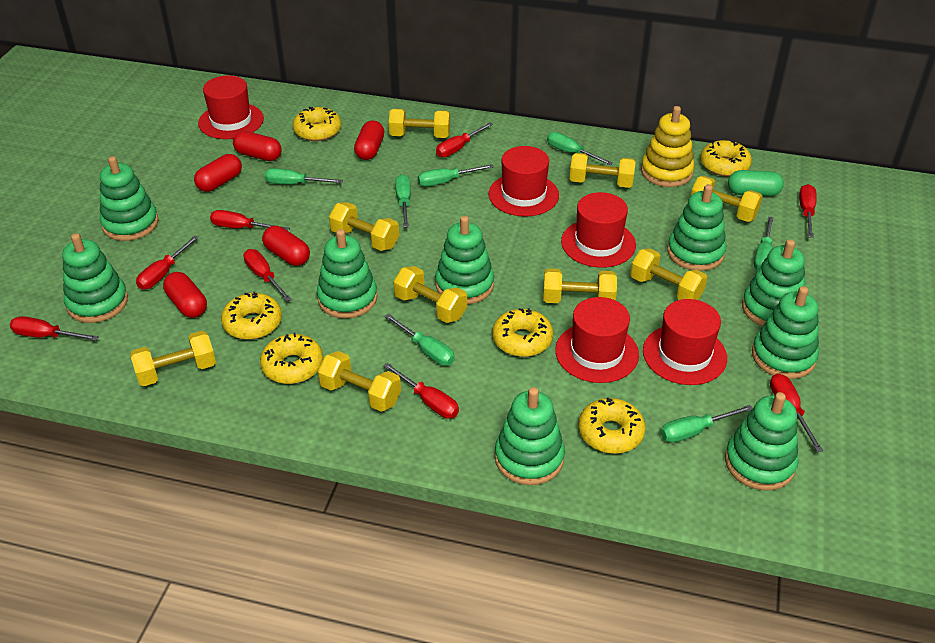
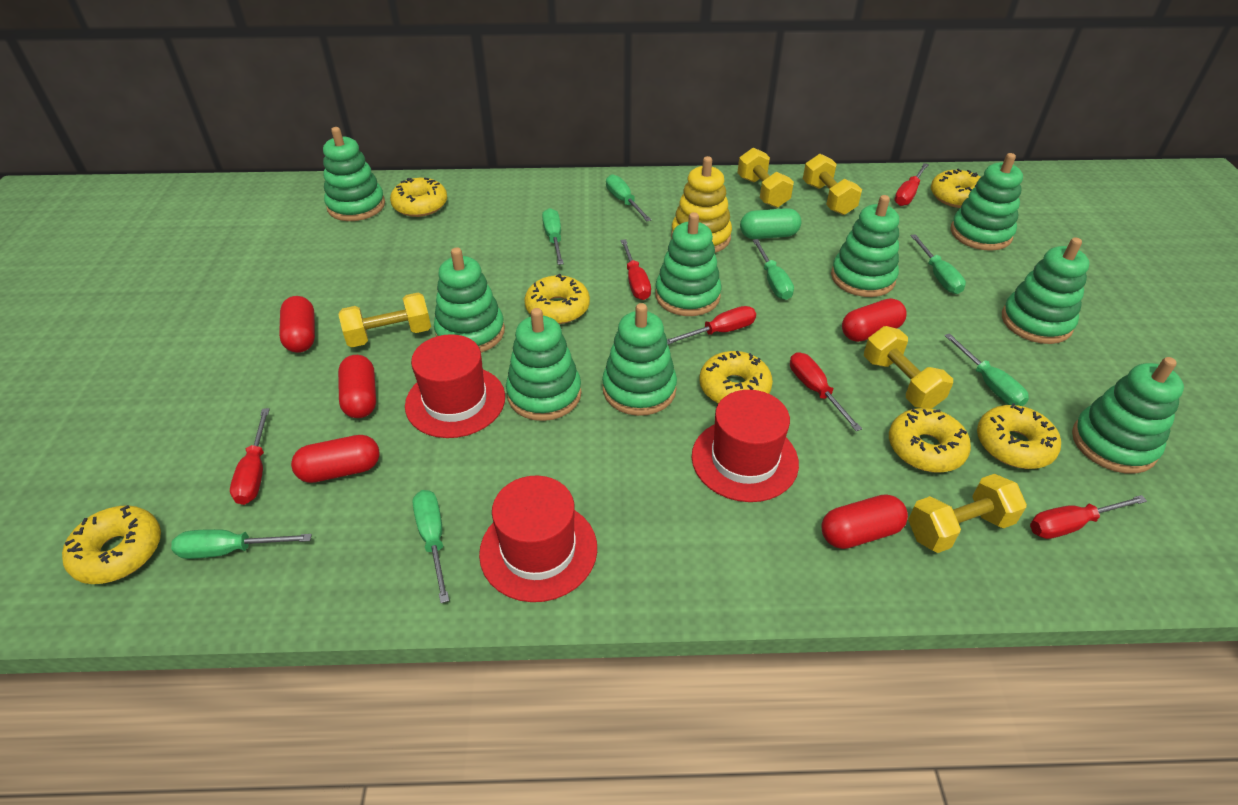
red hat: [198,76,264,139] [489,146,559,217] [555,297,639,383] [561,192,636,268] [643,299,727,385] = 5 -> [405,334,505,438] [479,476,597,602] [692,390,799,502] = 3
red screwdriver: [10,316,99,341] [136,235,199,290] [210,210,290,231] [243,249,292,301] [383,363,459,418] [436,122,493,158] [770,373,823,452] [799,184,817,238] = 8 -> [230,408,270,505] [621,239,651,300] [667,306,756,345] [790,352,862,431] [894,163,929,206] [1030,495,1147,539] = 6
yellow donut: [221,292,282,340] [260,333,323,384] [293,107,341,141] [492,308,553,357] [579,397,646,454] [700,140,752,177] = 6 -> [62,505,161,584] [390,178,447,217] [524,274,590,324] [699,351,773,404] [889,408,971,473] [931,169,981,208] [977,403,1061,469] = 7
yellow dumbbell: [130,331,216,386] [318,351,401,412] [329,202,399,251] [389,109,450,138] [393,266,467,323] [543,268,617,303] [570,153,636,188] [630,248,707,300] [691,176,763,222] = 9 -> [338,293,431,347] [737,148,794,208] [803,154,862,215] [864,326,953,409] [908,474,1027,553] = 5

